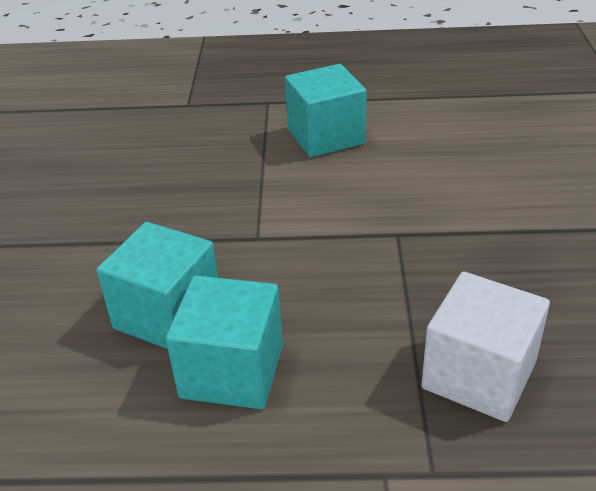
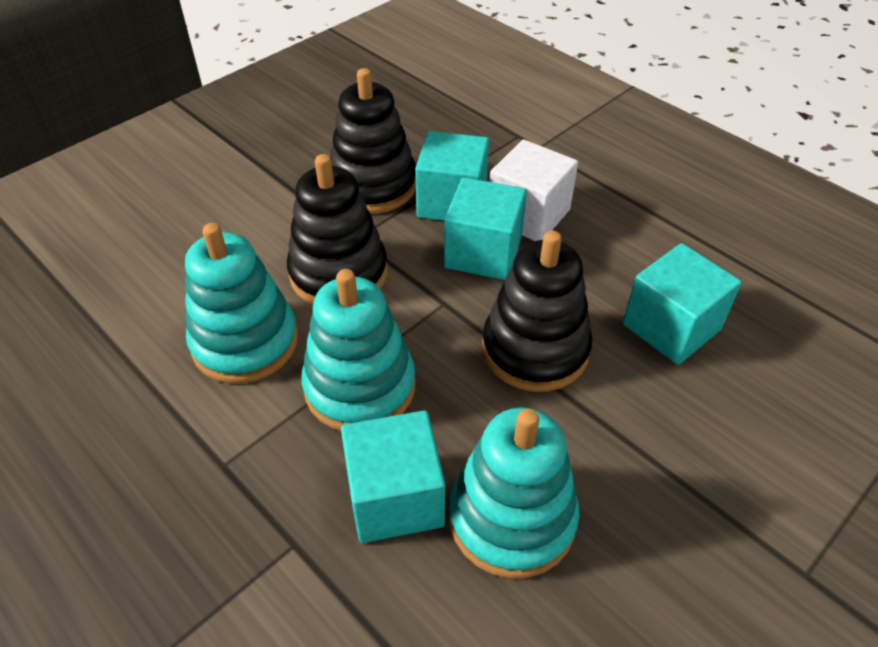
black stacking toy: none = 0 -> [287,154,388,305] [330,68,416,214] [482,231,593,392] = 3
turquoise cube: [96,222,218,349] [165,276,283,409] [285,64,367,157] = 3 -> [341,410,445,543] [415,131,489,221] [444,177,527,280] [623,243,742,365] = 4
turquoise stacking toy: none = 0 -> [185,223,298,384] [301,269,416,431] [449,408,579,578] = 3

